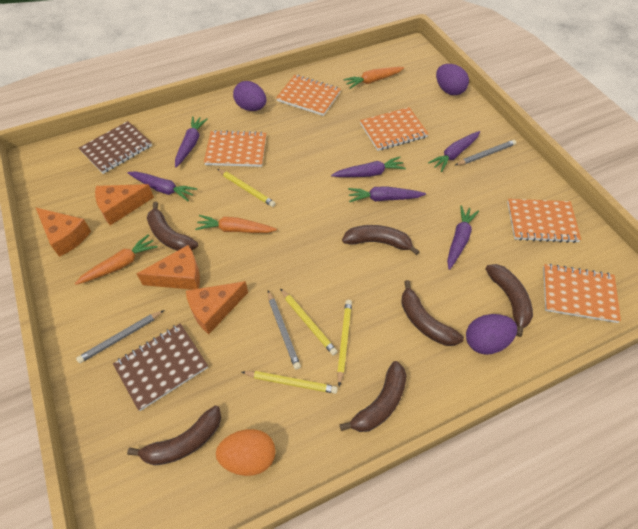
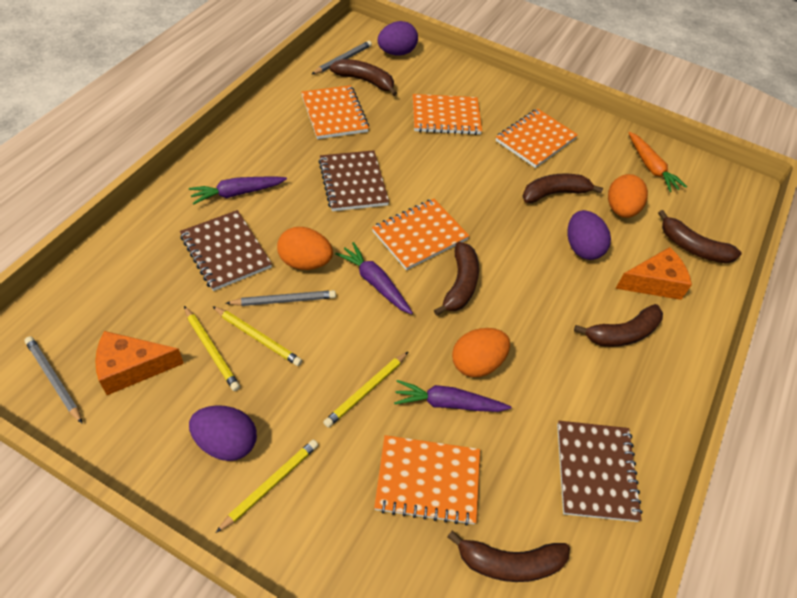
brown notebook: [79,121,152,174] [113,323,208,411] = 2 -> [180,210,272,291] [318,150,389,211] [557,421,643,522] = 3
orange carrot: [75,234,158,285] [195,215,277,233] [344,67,404,89] = 3 -> [628,132,687,192] = 1
orange cheese: [35,207,91,257] [95,184,154,226] [137,245,200,290] [186,281,248,334] = 4 -> [95,331,184,395] [615,247,692,300] = 2
orange egg: [216,429,275,476] = 1 -> [277,227,333,270] [452,328,510,377] [608,174,648,218] = 3
purple carrot: [127,171,197,201] [175,116,208,167] [331,157,406,177] [348,186,426,202] [428,131,480,172] [447,205,479,270] = 6 -> [189,176,287,205] [335,242,413,314] [394,380,511,412] = 3

